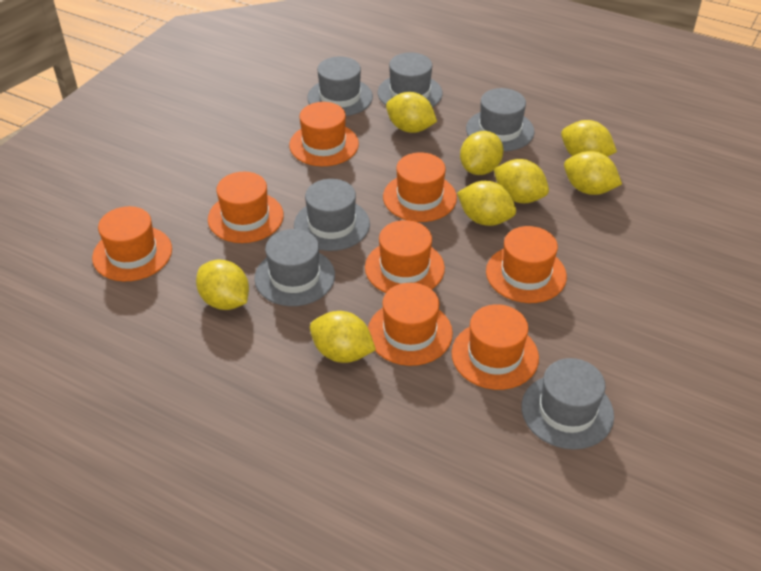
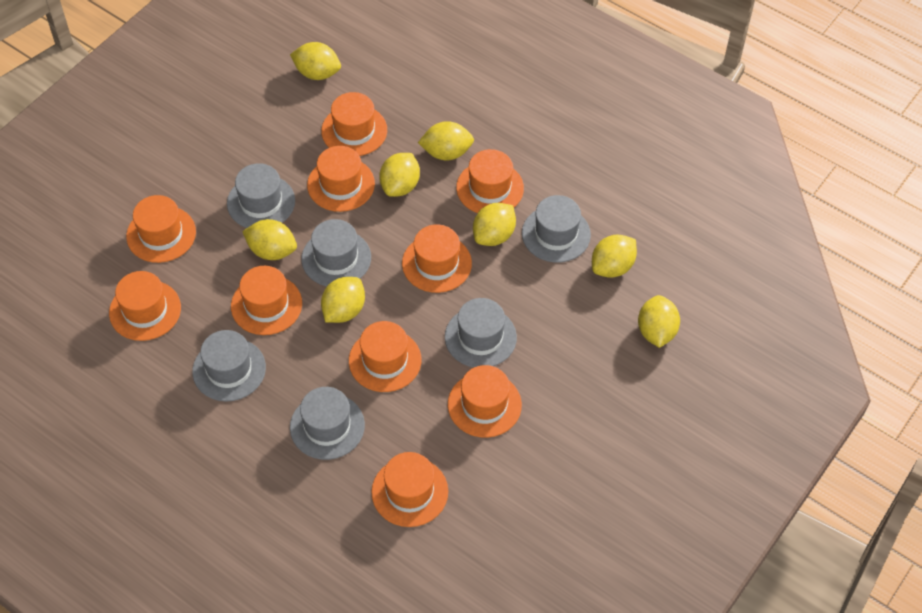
orange hat: [92,206,172,281] [208,172,284,243] [289,102,359,166] [365,220,445,293] [368,283,453,366] [383,152,457,222] [452,304,539,390] [486,226,567,303] = 8 -> [109,271,181,341] [126,195,196,263] [231,266,302,335] [307,146,375,212] [321,92,387,156] [349,321,421,392] [371,452,448,527] [402,224,472,293] [448,365,522,438] [456,149,524,213] = 10

